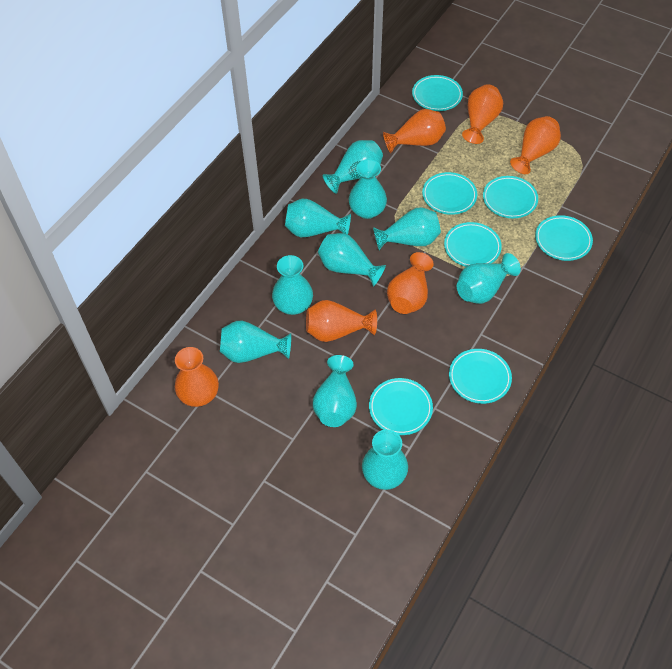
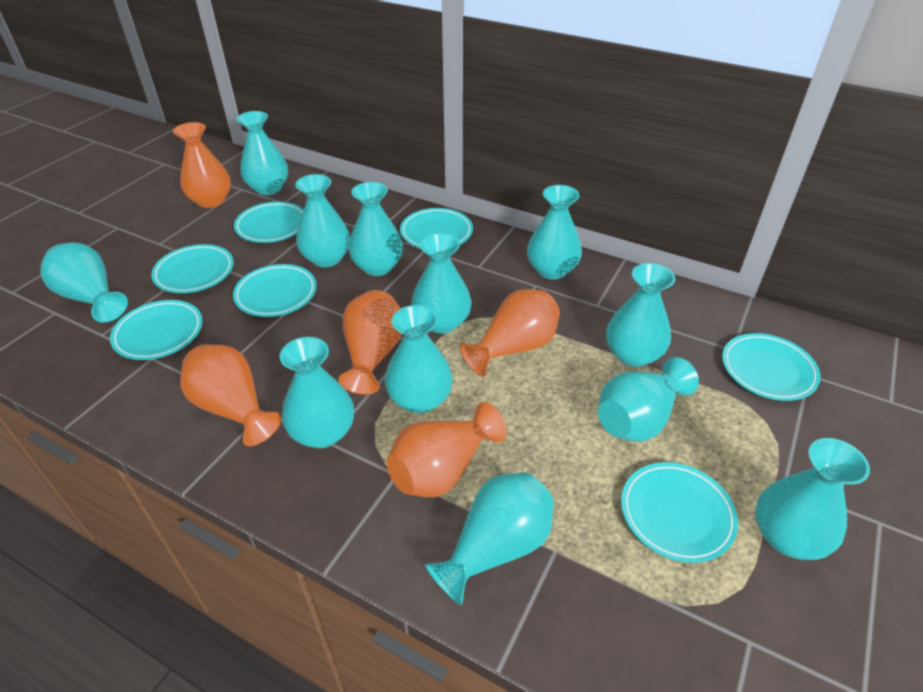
orange vase: [175,347,219,407] [306,300,377,342] [383,109,446,153] [387,252,434,314] [462,84,503,144] [510,116,561,174] = 6 -> [173,122,231,208] [180,344,281,446] [338,290,402,395] [387,402,506,497] [460,289,560,377] = 5
turquoise vase: [220,321,291,363] [272,255,313,315] [285,199,351,237] [313,355,357,427] [318,233,386,287] [323,140,383,194] [349,159,387,219] [362,429,408,490] [373,207,441,250] [457,253,521,304] = 10 -> [40,242,128,322] [237,111,288,195] [280,337,354,448] [295,174,350,267] [348,182,403,276] [385,305,453,414] [411,233,472,334] [425,472,554,606] [527,185,582,280] [598,357,699,442] [606,263,675,367] [755,438,870,560] = 12

